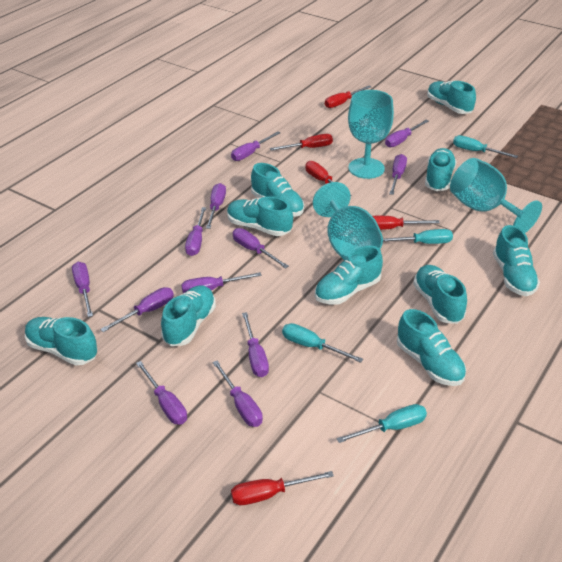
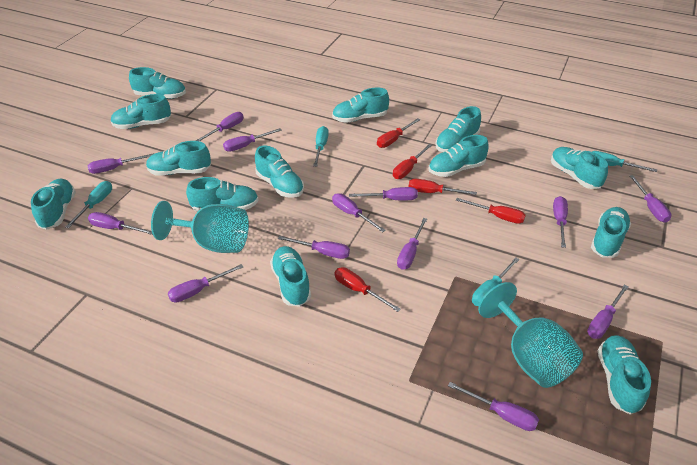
purple screwdriver: [72,262,93,317] [100,287,174,332] [136,361,187,425] [181,272,262,293] [185,207,206,256] [206,183,226,229] [212,361,263,427] [231,132,280,161] [233,228,289,269] [242,312,269,377] [385,120,429,147] [389,154,407,195] = 12 -> [87,153,154,174] [88,212,152,235] [168,264,243,303] [196,112,244,141] [223,128,282,152] [278,236,350,259] [332,193,386,232] [349,187,418,200] [397,218,427,270] [448,382,539,431] [553,196,568,248] [587,284,629,339] [630,175,672,223] = 13
turquoise goblet: [313,182,383,260] [348,90,394,179] [450,158,542,233] = 3 -> [151,201,249,253] [478,282,583,388] = 2
turquoise shoe: [25,317,98,365] [161,285,216,346] [227,197,293,236] [251,163,304,217] [315,246,383,305] [397,309,466,386] [413,265,467,324] [425,148,457,191] [427,81,476,114] [493,225,540,296] = 10 -> [31,178,76,230] [110,94,171,129] [129,67,186,99] [146,141,211,176] [186,177,259,212] [255,146,304,198] [270,246,311,307] [332,88,389,123] [429,135,489,177] [435,106,481,152] [551,147,608,189] [591,207,631,258] [598,335,651,415] = 13

